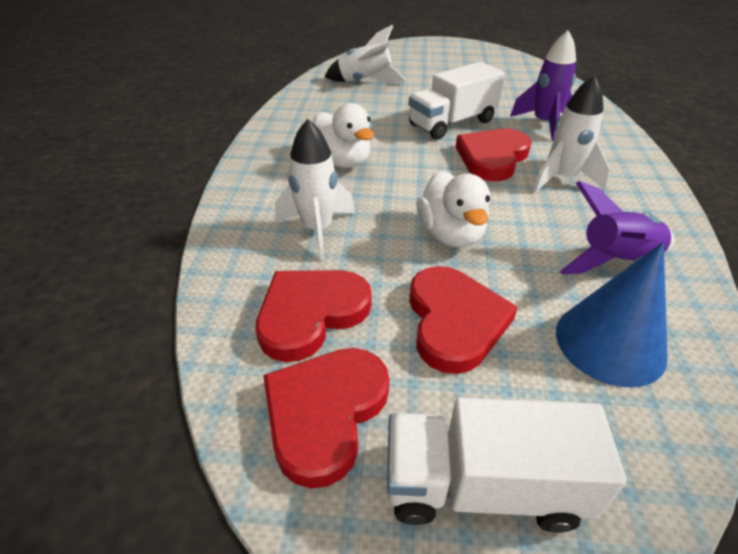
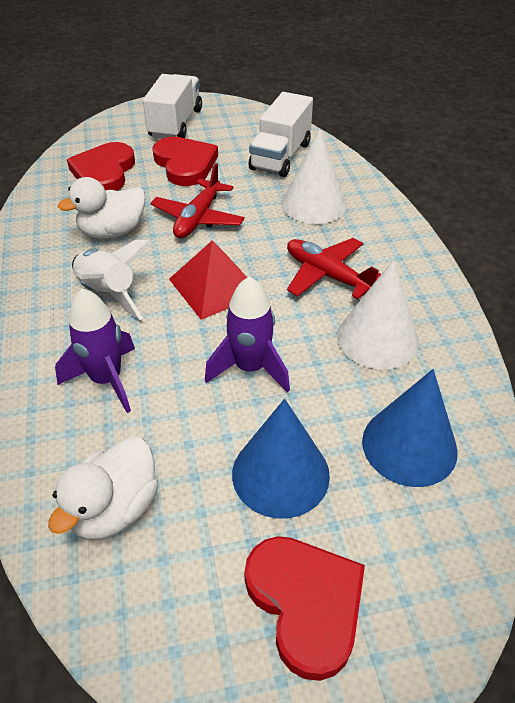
blue cone: [556,242,668,388] = 1 -> [232,399,330,519] [362,369,458,487] = 2
red heart: [256,270,372,362] [263,348,389,488] [409,266,518,374] [456,129,532,181] = 4 -> [67,142,135,191] [152,137,218,186] [244,536,365,681] = 3
red plane: none = 0 -> [150,163,245,238] [287,238,381,300] = 2
red pyramid: none = 0 -> [169,241,247,320] = 1
white cone: none = 0 -> [281,129,347,224] [337,260,419,370] = 2
white rocket: [275,119,355,260] [325,25,406,84] [533,75,610,193] = 3 -> [72,240,152,320] = 1

